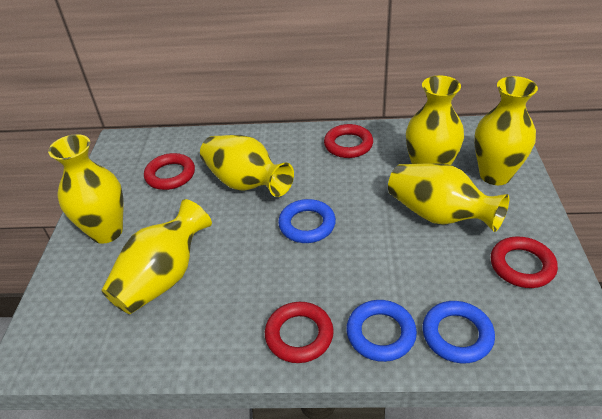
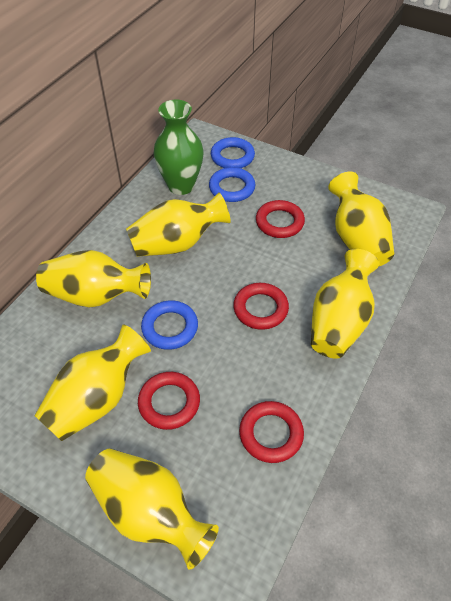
green vase: none = 0 -> [154,100,204,195] = 1

